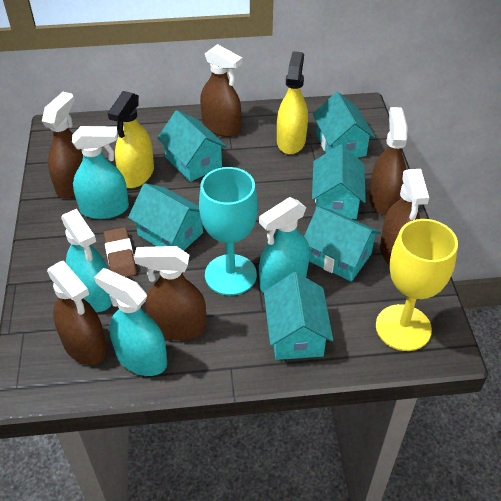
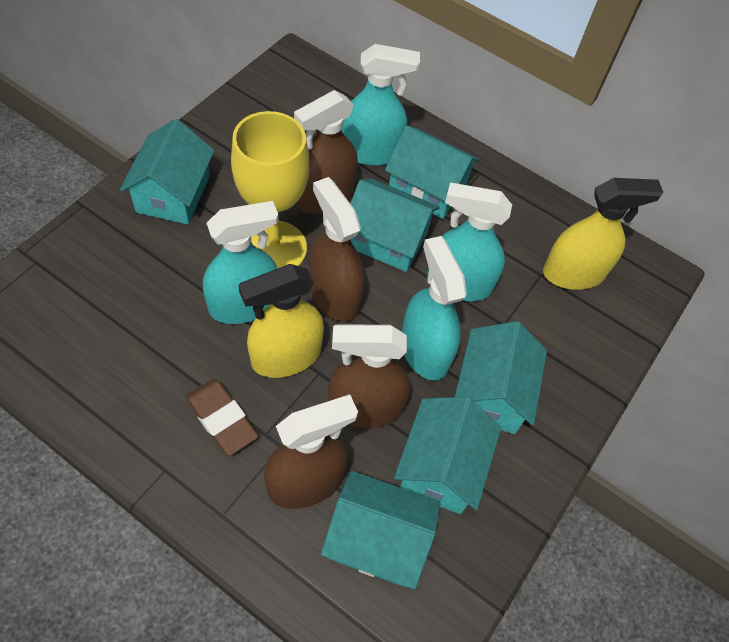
brown spray bottle: [42,92,83,198] [47,261,107,365] [134,246,206,340] [200,44,242,137] [369,107,407,216] [380,169,429,265] = 6 -> [264,395,358,509] [294,90,358,214] [309,177,365,321] [328,324,411,428] = 4
turquoise goblet: [199,167,258,296] = 1 -> none = 0

